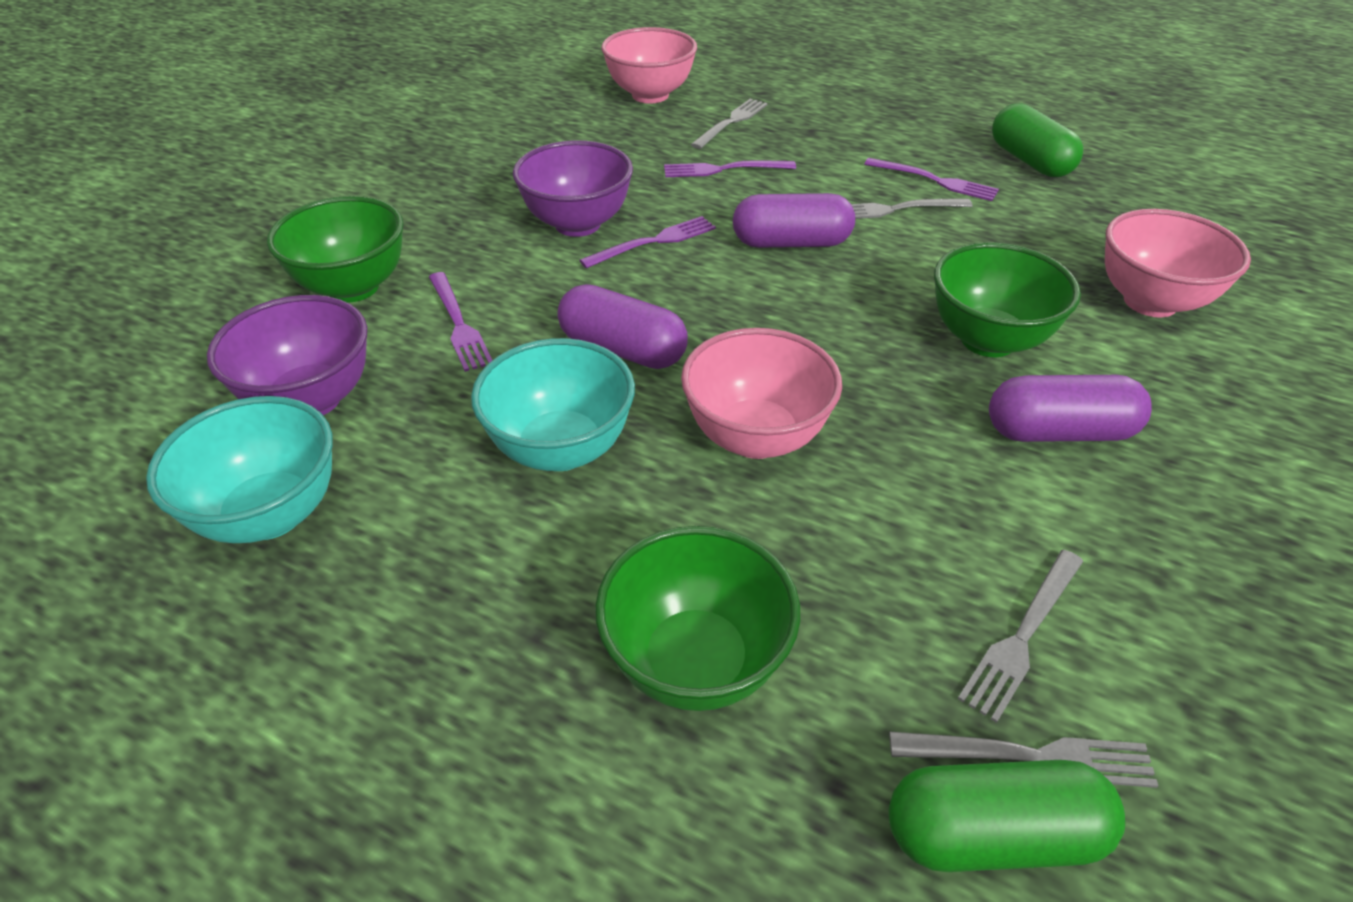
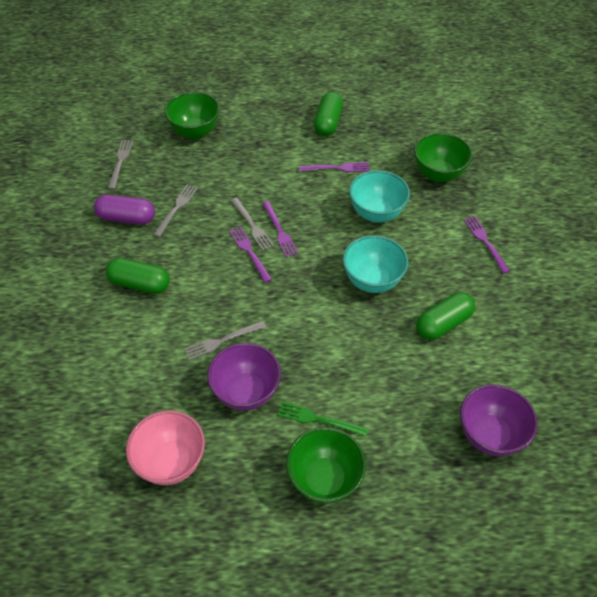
green capsule: [888,760,1125,872] [992,103,1083,177] = 2 -> [106,258,170,294] [314,92,343,136] [416,292,475,340] = 3
green fork: none = 0 -> [277,402,368,437] = 1
pink bowl: [601,27,697,104] [681,328,842,459] [1105,209,1251,317] = 3 -> [126,410,205,485] = 1
purple capsule: [558,284,688,369] [733,193,855,248] [989,375,1152,442] = 3 -> [94,195,155,225] = 1

